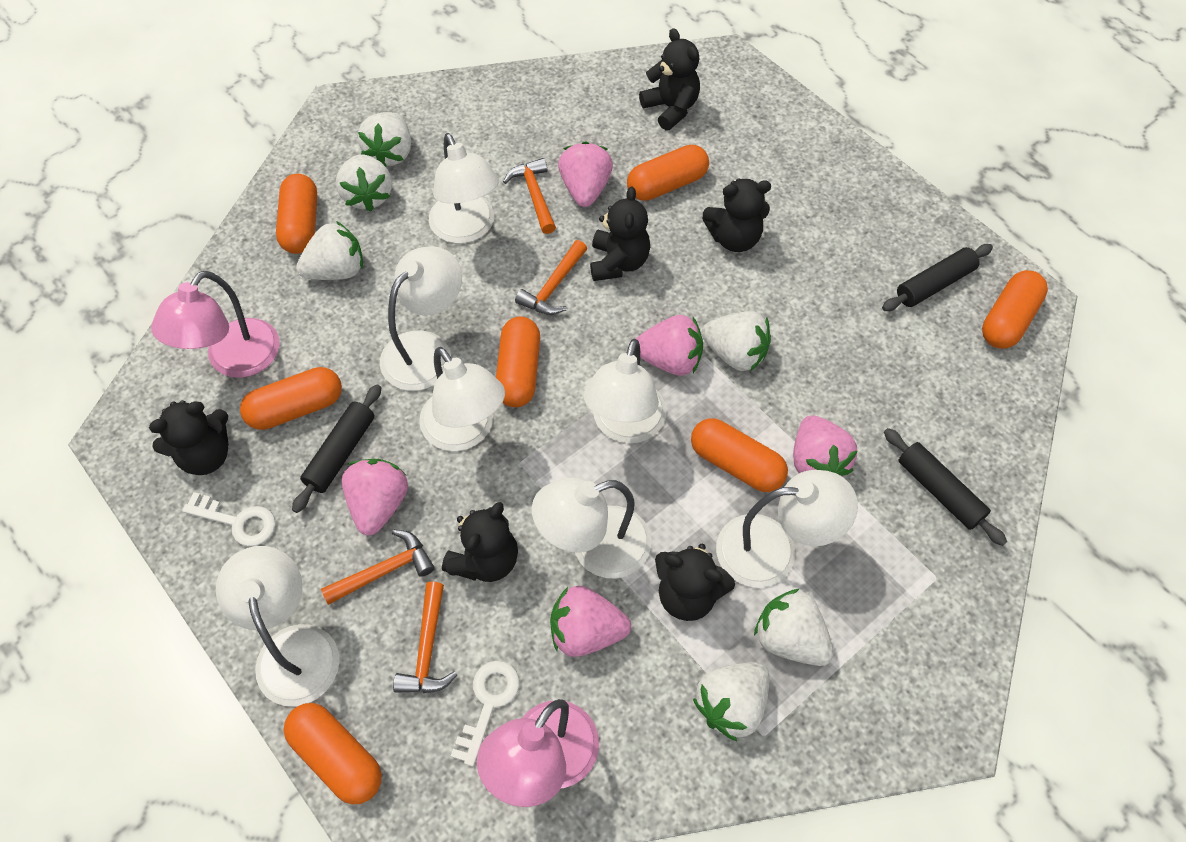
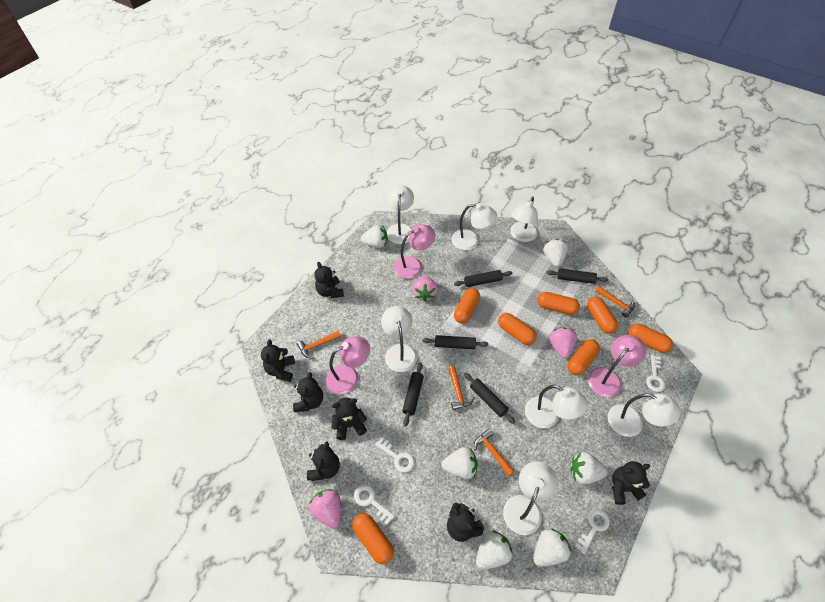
black rolling pin: [292,384,381,513] [882,244,993,311] [884,428,1007,546] = 3 -> [402,363,424,426] [422,335,488,349] [454,270,512,287] [464,373,515,424] [546,269,608,284] = 5
black teddy bear: [149,400,228,475] [442,502,518,582] [590,187,650,281] [639,28,700,130] [655,544,735,621] [702,178,771,252] = 6 -> [261,339,295,382] [293,372,323,412] [307,441,340,481] [314,262,344,298] [331,397,367,440] [447,503,485,542] [612,461,650,505] = 7
pink lamp: [151,271,280,378] [477,699,599,807] = 2 -> [325,336,370,394] [394,224,435,279] [588,335,646,397] = 3
pink strawberry: [342,459,408,536] [550,586,631,657] [558,141,613,207] [636,315,703,376] [793,415,858,477] = 5 -> [309,489,341,529] [412,275,437,302] [549,327,577,359] = 3
white key: [182,492,276,546] [451,661,520,767] = 2 -> [354,485,395,525] [375,437,414,473] [575,509,610,554] [646,355,665,392] = 4

